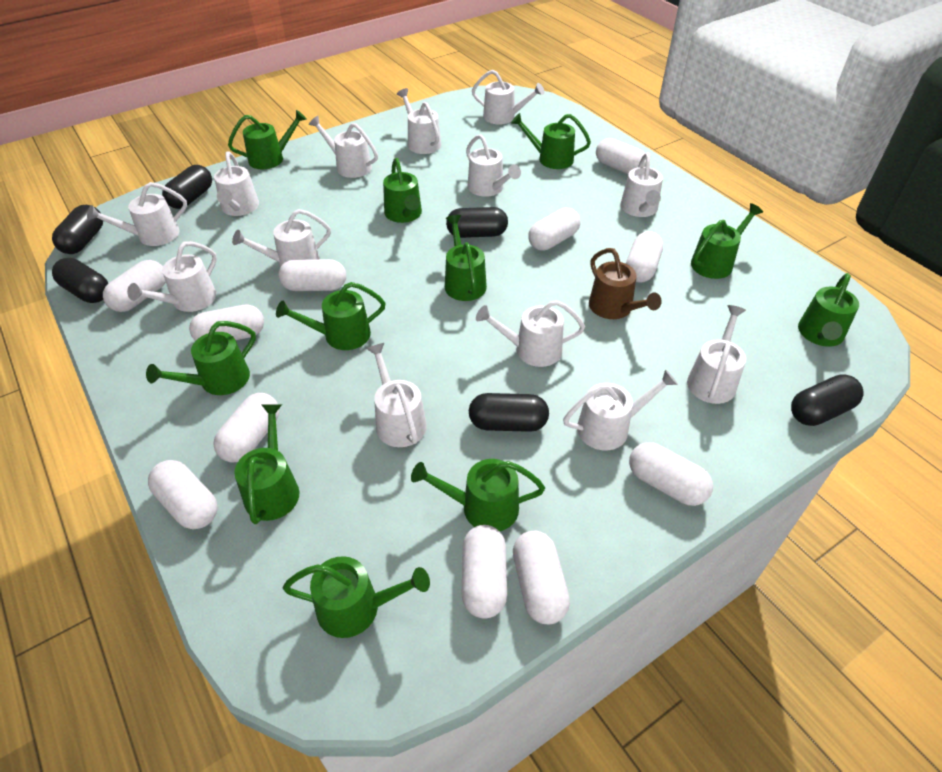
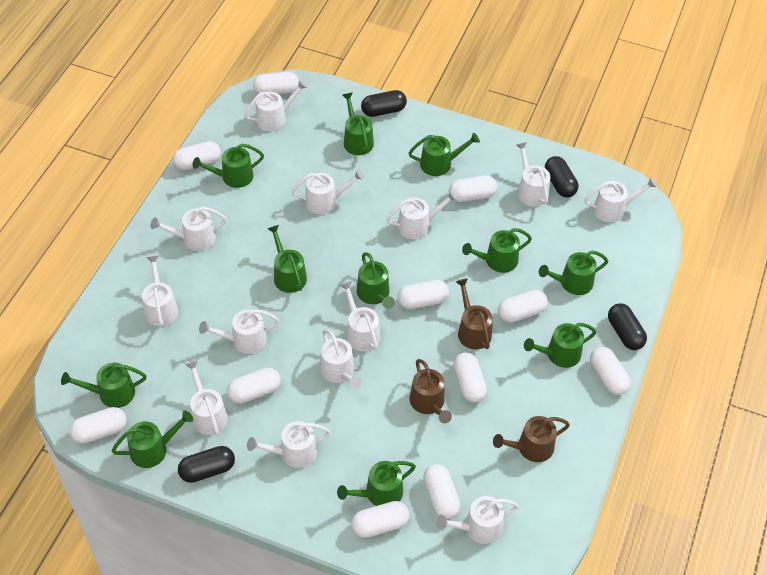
black capsule: [52,205,103,254] [52,258,108,303] [162,165,212,209] [446,207,508,238] [469,393,549,432] [791,375,864,426] = 6 -> [178,446,235,483] [361,90,407,117] [545,156,578,198] [608,303,647,350] = 4
brown watering can: [589,248,662,319] = 1 -> [410,359,452,423] [456,278,493,349] [493,416,570,462] = 3

